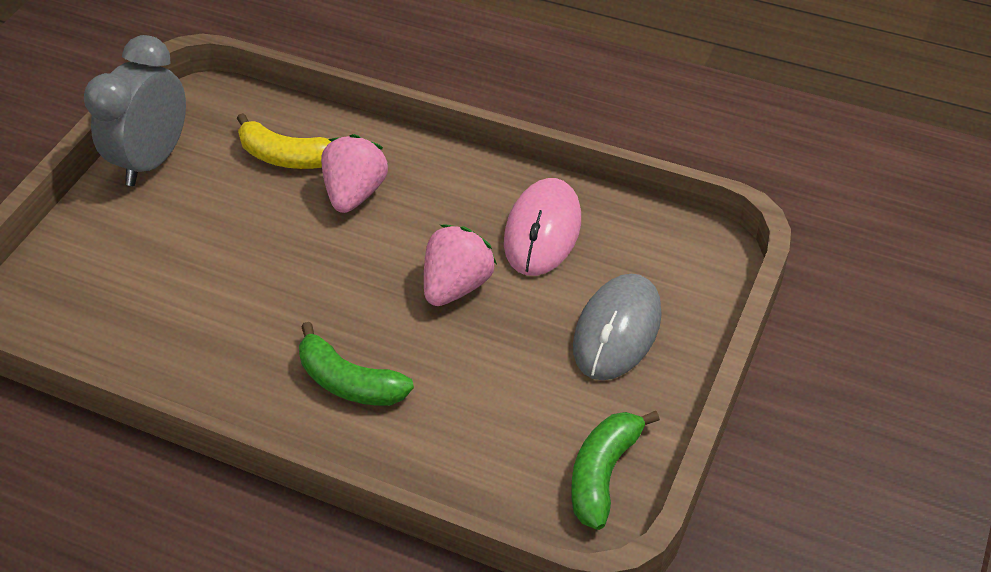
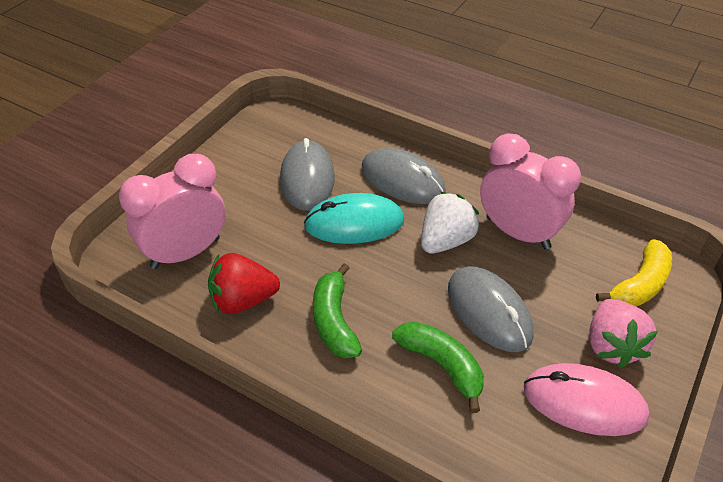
grey clock: [84,35,186,186] = 1 -> none = 0
grey mouse: [573,274,662,380] = 1 -> [280,138,335,211] [362,148,446,204] [448,266,533,352] = 3
pink clock: none = 0 -> [119,154,226,269] [480,134,581,250] = 2
pink strawberry: [321,134,388,213] [424,225,497,306] = 2 -> [589,299,658,368] = 1
red strawberry: none = 0 -> [208,253,280,314] = 1
turquoise mouse: none = 0 -> [304,193,404,244] = 1
white strawberry: none = 0 -> [421,191,480,253] = 1

